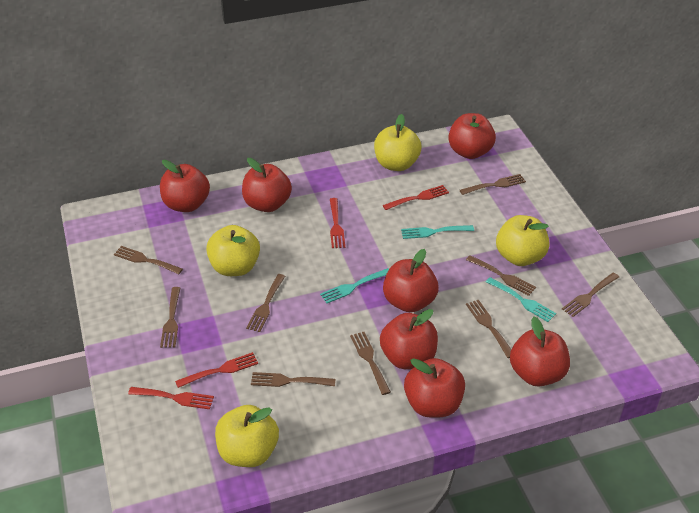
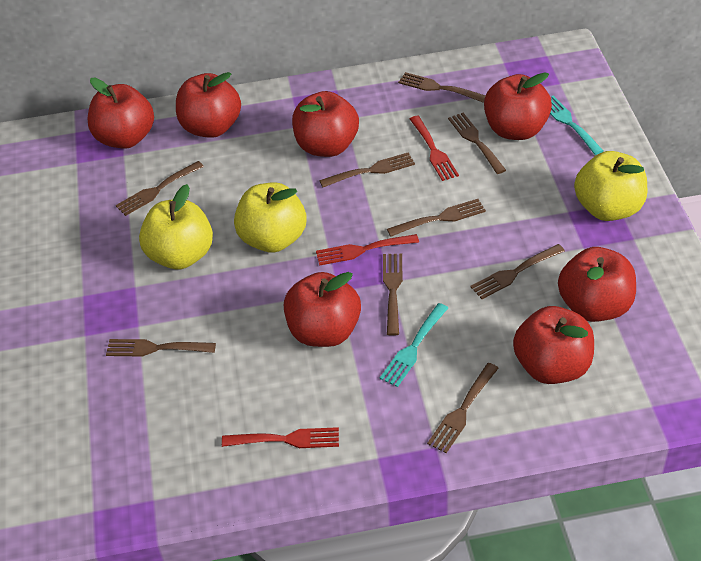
red fork: [128,387,214,409] [175,352,258,388] [330,198,345,248] [383,185,449,210] = 4 -> [222,427,339,448] [316,234,419,266] [410,116,459,181] = 3
turquoise fork: [320,268,389,303] [401,225,474,239] [486,277,556,322] = 3 -> [380,303,448,387] [550,95,603,155] = 2
yellow apple: [206,225,260,276] [215,405,279,467] [374,114,421,171] [496,215,550,266] = 4 -> [139,184,213,269] [234,182,306,253] [574,151,647,221] = 3

